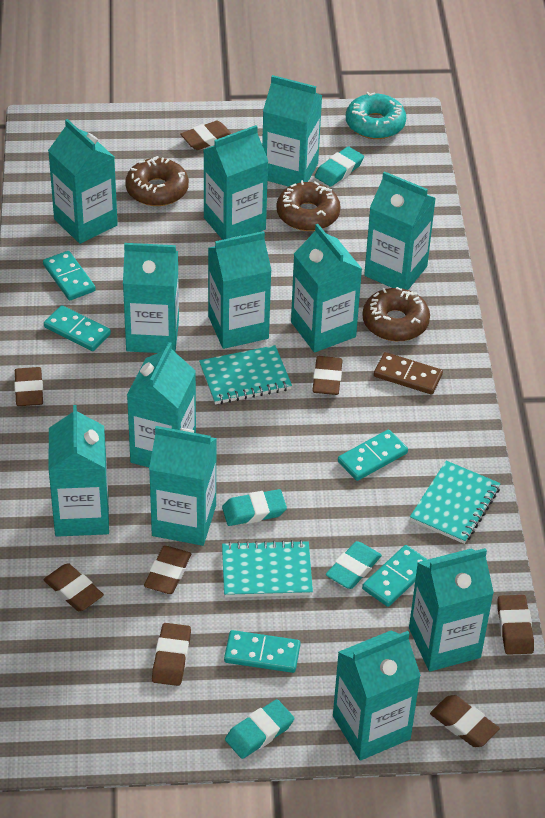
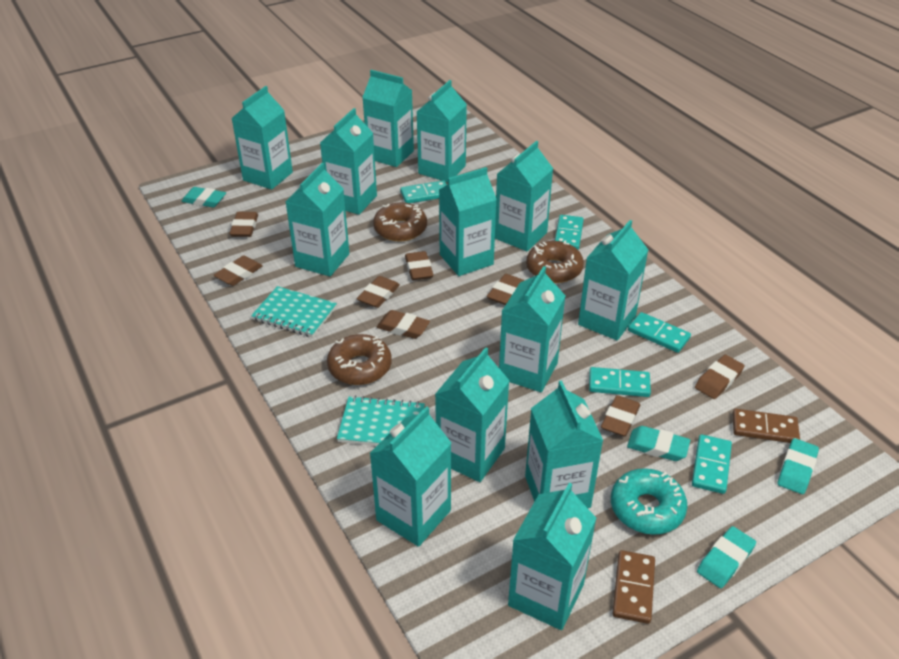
brown domino: [374,352,443,395] = 1 -> [613,550,655,624] [733,409,800,443] = 2
turquoise carton: [48,119,118,244] [48,405,109,537] [123,243,179,353] [127,342,196,467] [149,426,217,546] [203,125,268,240] [208,231,272,349] [262,75,322,187] [291,224,362,352] [333,630,421,761] [364,172,436,290] [409,548,494,671] = 12 -> [231,86,293,190] [285,163,349,276] [320,108,377,215] [362,70,414,167] [370,406,451,547] [417,80,467,182] [435,347,509,482] [439,167,497,276] [495,141,553,252] [499,266,566,392] [508,483,596,630] [525,381,603,508] [578,220,648,341] = 13
turquoise notebook: [199,345,292,405] [222,540,313,597] [410,461,501,544] = 3 -> [251,286,337,338] [337,396,425,446] = 2

